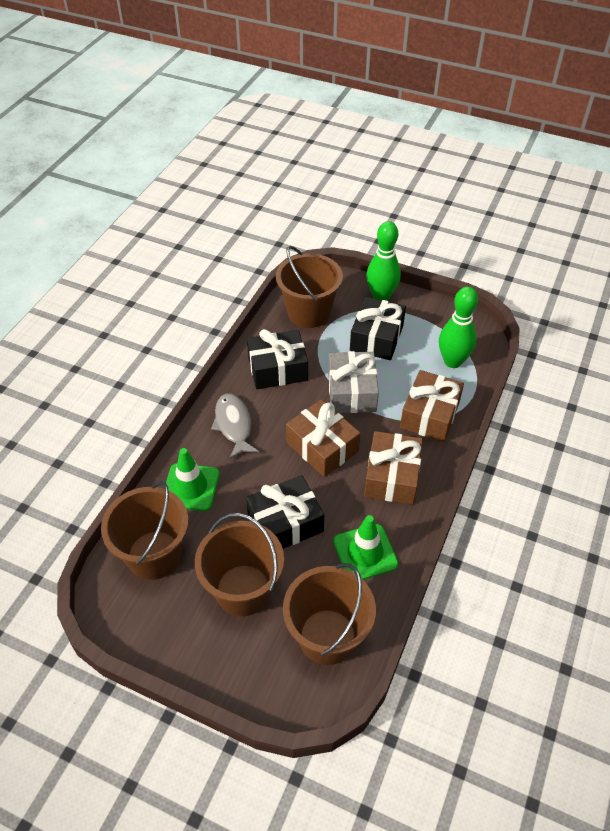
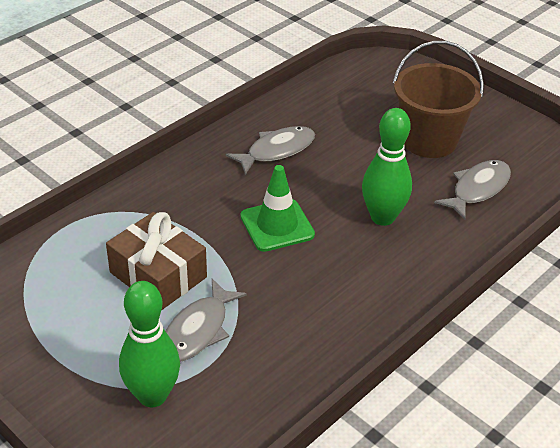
black gift: [246,475,324,549] [247,329,308,389] [350,297,406,360] = 3 -> none = 0
brown bucket: [101,481,189,580] [195,513,284,616] [276,246,343,328] [283,563,376,665] = 4 -> [393,41,484,158] = 1
brown gift: [286,399,361,477] [364,431,423,505] [400,370,464,442] = 3 -> [106,212,207,310] = 1
green traffic cone: [166,448,219,511] [333,515,398,580] = 2 -> [241,165,315,252] = 1
grey fish: [211,394,259,459] = 1 -> [166,279,247,362] [226,126,315,175] [434,160,511,220] = 3
grey gift: [328,351,379,413] = 1 -> none = 0

